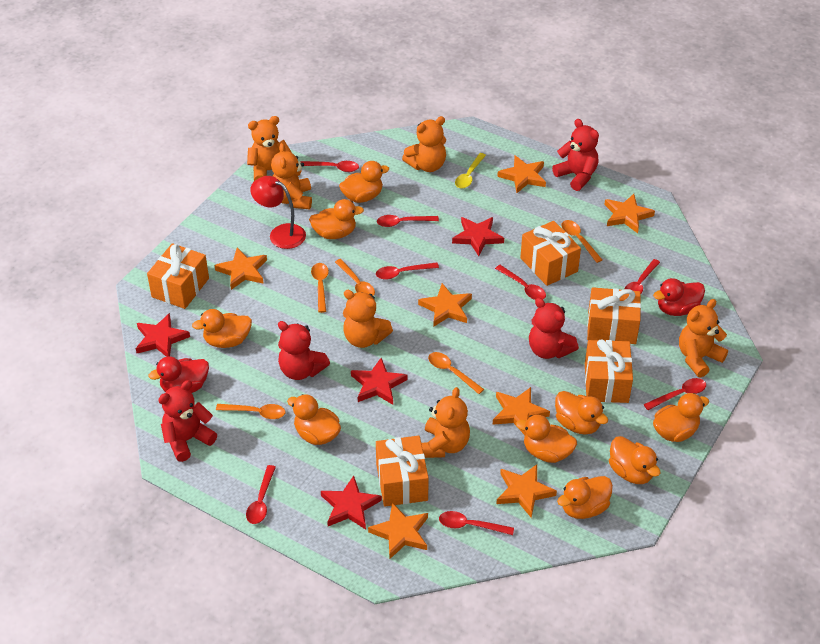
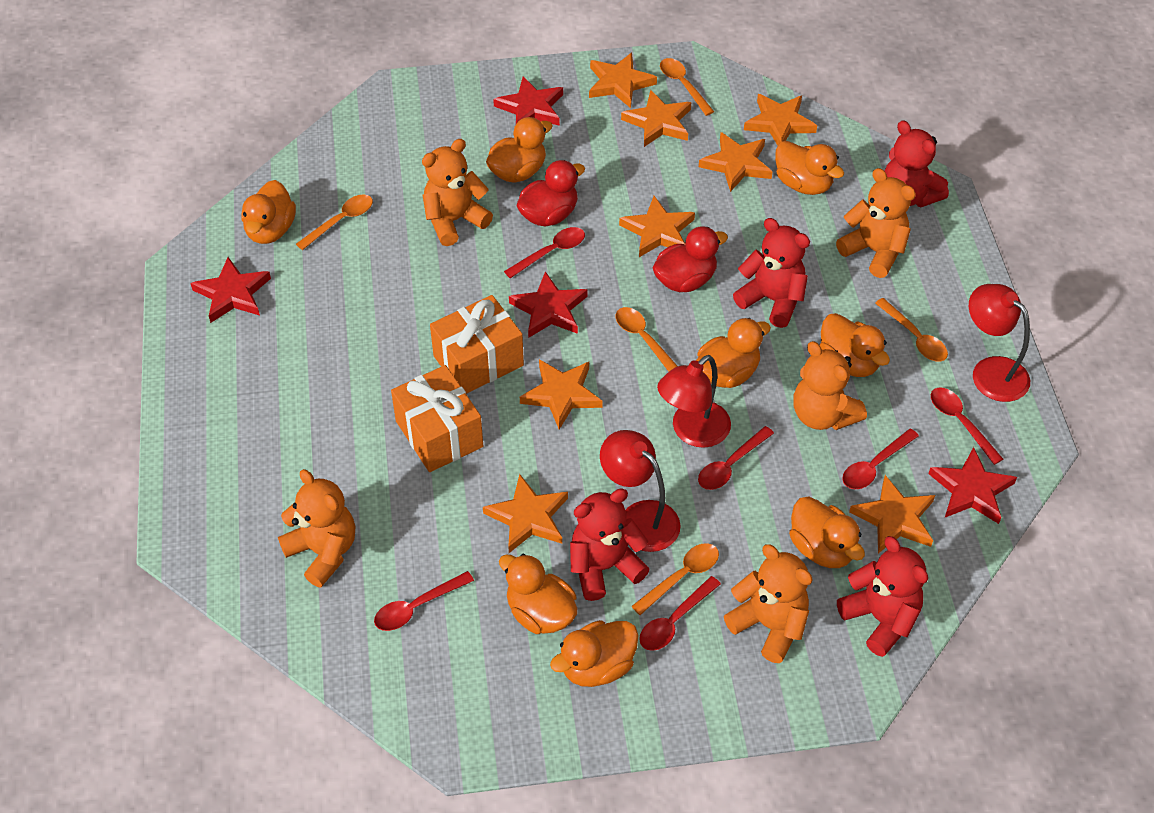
orange duck: [192,309,252,348] [287,394,341,445] [309,199,364,239] [339,161,389,203] [516,415,577,463] [555,391,608,434] [557,476,613,519] [609,436,660,484] [653,393,709,442] = 9 -> [241,180,296,244] [486,117,553,183] [499,554,577,634] [550,620,639,687] [696,318,771,388] [775,141,844,195] [789,497,865,568] [819,313,890,377] = 8
orange gift: [147,243,209,309] [376,436,429,506] [520,221,581,286] [585,339,633,403] [587,287,641,344] = 5 -> [391,365,483,472] [430,295,524,394] = 2
orange star: [214,248,267,290] [368,502,428,559] [418,283,472,326] [493,387,550,435] [496,464,557,518] [497,156,546,193] [604,194,655,233] = 7 -> [483,474,568,553] [520,359,603,430] [589,53,657,108] [619,196,695,257] [621,90,691,147] [699,132,772,192] [744,94,817,146] [849,475,935,553] = 8
orange teddy bear: [247,116,292,181] [271,143,312,210] [343,290,393,348] [402,116,446,172] [421,387,470,458] [679,299,728,378] = 6 -> [278,469,355,588] [422,139,493,246] [724,544,813,663] [793,341,867,430] [836,168,916,278] = 5
red lamp: [250,176,306,249] = 1 -> [600,430,681,552] [657,355,731,448] [969,284,1030,402] = 3
red spoon: [246,465,276,524] [301,161,359,172] [376,262,439,280] [377,215,439,227] [439,511,514,535] [495,265,546,300] [624,259,660,293] [644,378,706,410] = 8 -> [374,571,474,631] [504,227,585,278] [639,576,721,651] [698,426,774,490] [842,429,919,489] [931,387,1003,465] = 6
yellow spoon: [455,153,486,188] = 1 -> none = 0

